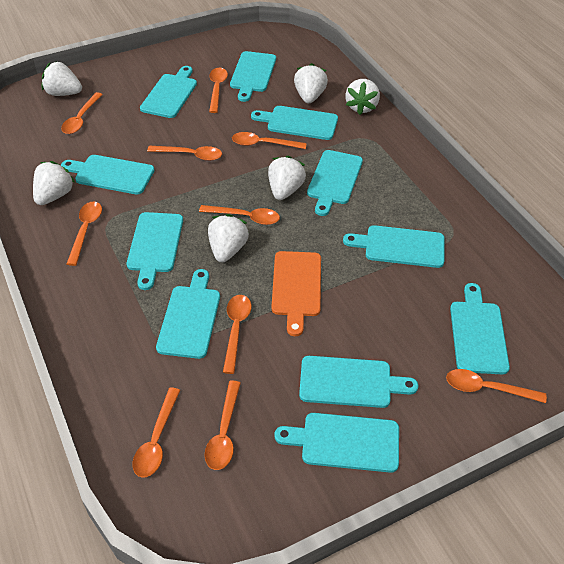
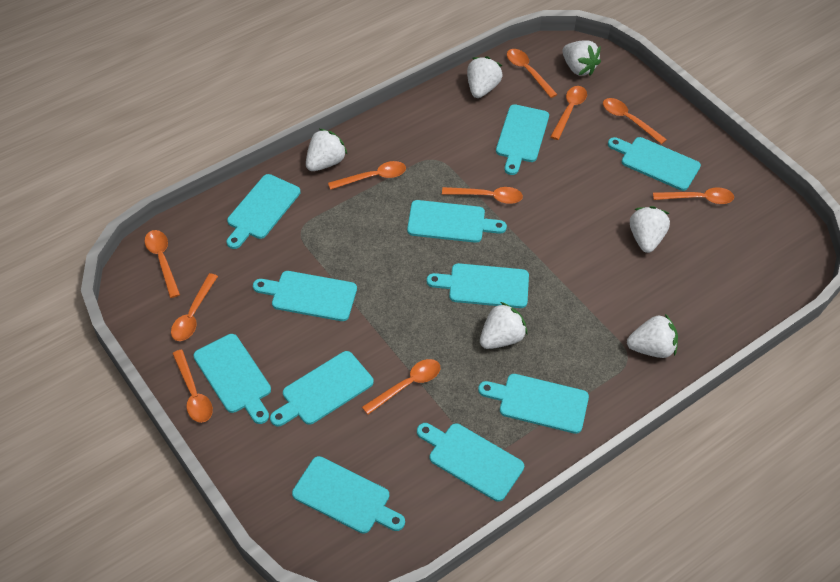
orange cutting board: [271,251,321,336] = 1 -> none = 0

